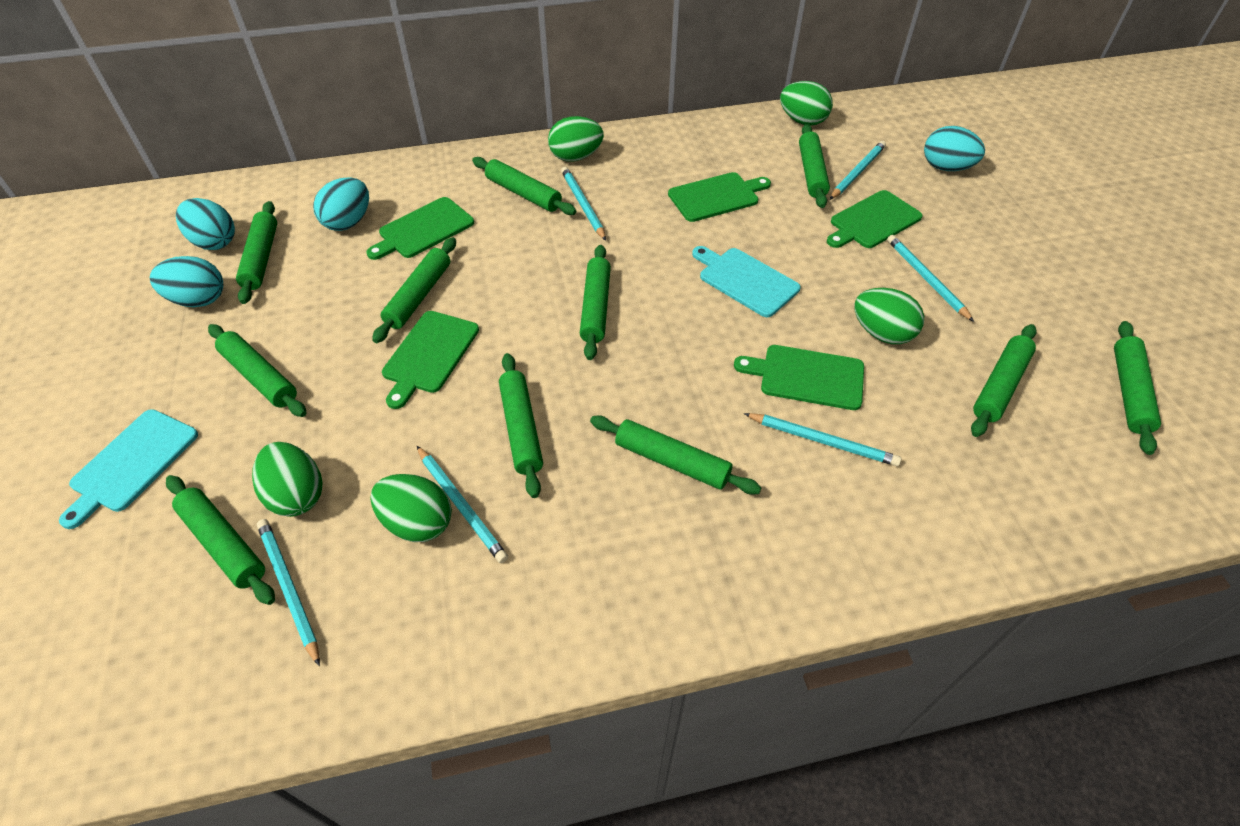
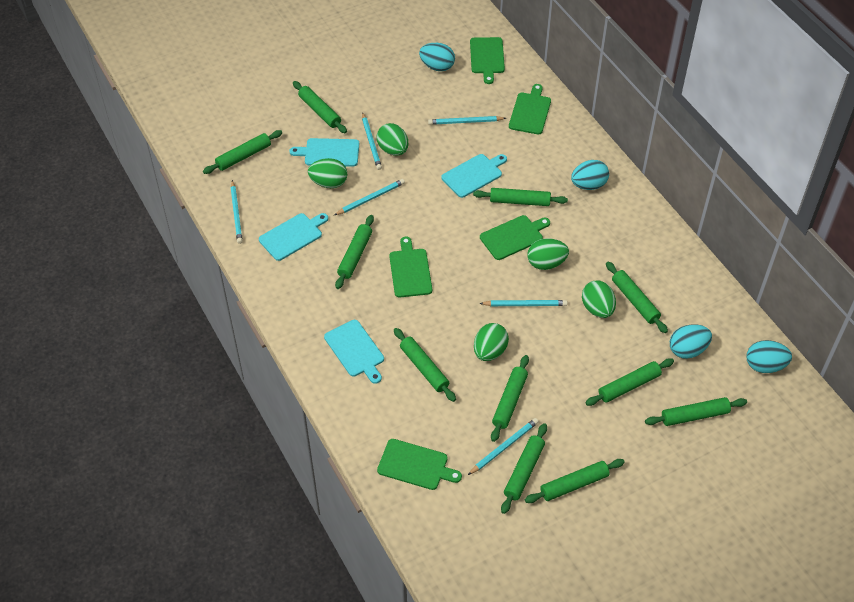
turquoise cutting board: [59,409,198,529] [692,246,801,317] = 2 -> [259,213,328,261] [289,138,359,167] [324,320,384,384] [441,154,507,198] = 4

